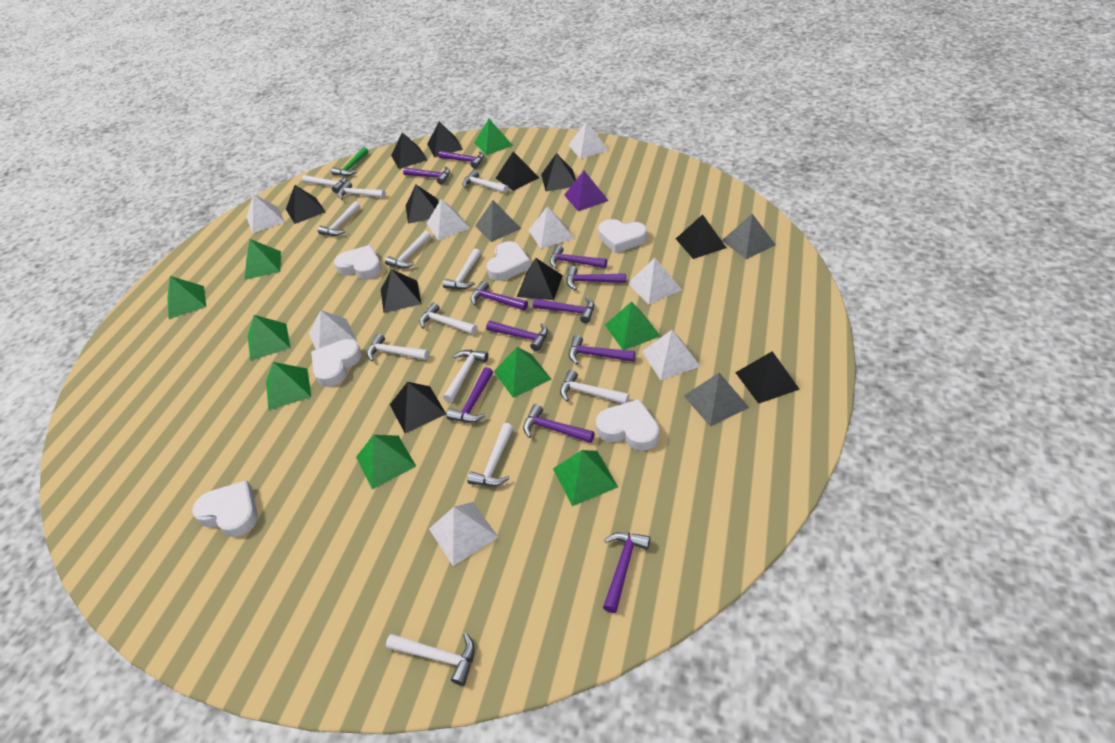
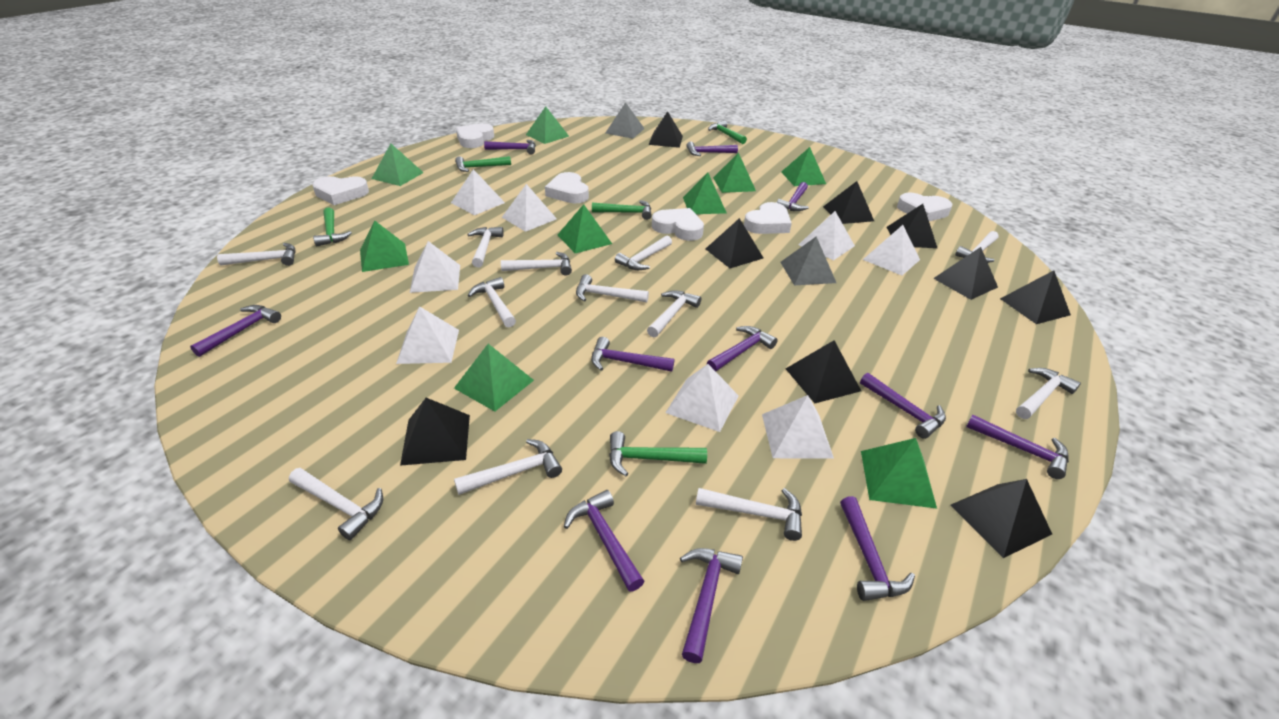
black pyramid: [286,185,326,224] [381,269,421,313] [390,382,446,433] [391,132,427,169] [406,185,438,224] [427,121,463,158] [496,151,539,191] [517,258,563,300] [541,153,576,191] [676,214,726,259] [735,351,800,404] = 11 -> [400,398,470,466] [648,111,683,148] [706,218,763,268] [786,340,861,403] [823,181,874,224] [886,204,937,248] [933,247,998,300] [951,479,1052,558] [1000,270,1071,324] = 9
green hammer: [331,147,368,176] = 1 -> [313,207,352,246] [455,156,511,172] [592,200,652,220] [609,431,707,476] [708,121,747,144] = 5
grey pyramid: [475,200,522,242] [684,373,749,427] [722,214,776,259] = 3 -> [606,102,645,139] [780,237,836,286] = 2
purple pyramid: [564,171,609,211] = 1 -> none = 0

